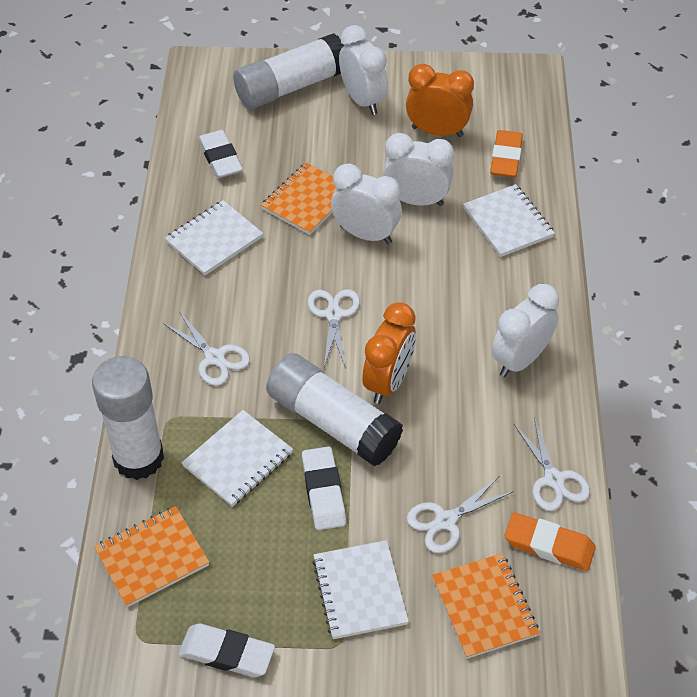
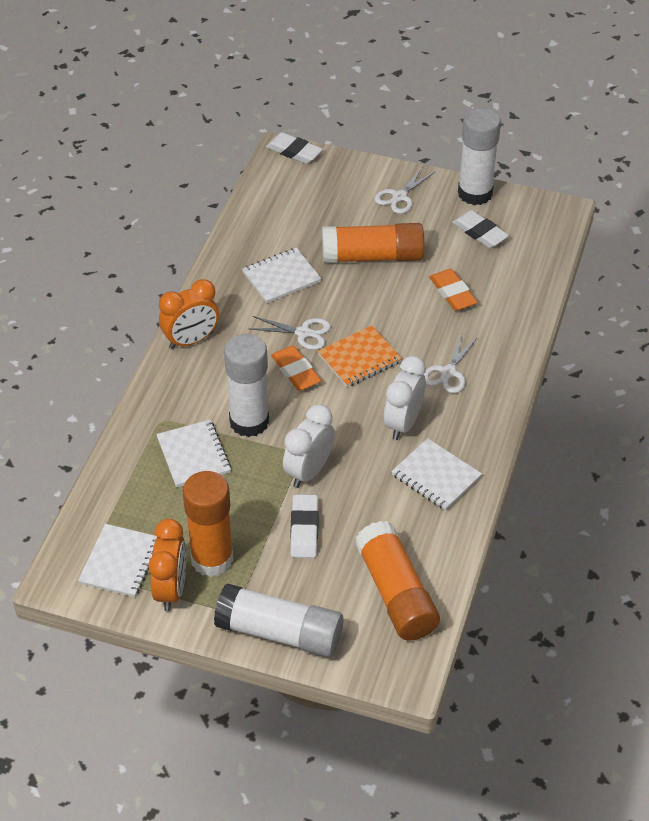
orange glue stick: none = 0 -> [183,471,234,577] [322,223,424,263] [355,521,440,641] = 3
orange notebook: [94,506,209,607] [261,163,337,235] [432,553,539,659] = 3 -> [318,326,402,387] = 1
white clock: [331,164,402,244] [339,25,388,115] [383,133,454,206] [491,284,559,377] = 4 -> [283,404,335,488] [384,356,426,440] = 2
white scissors: [163,311,250,386] [308,289,360,369] [407,476,514,553] [514,417,590,511] = 4 -> [248,316,331,350] [375,166,435,214] [423,333,478,393] = 3

